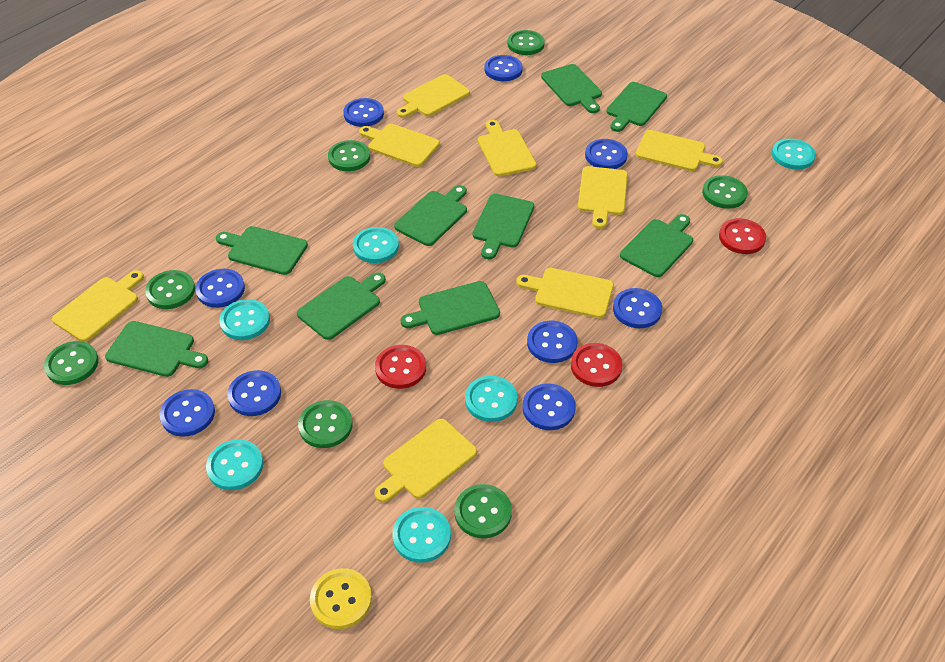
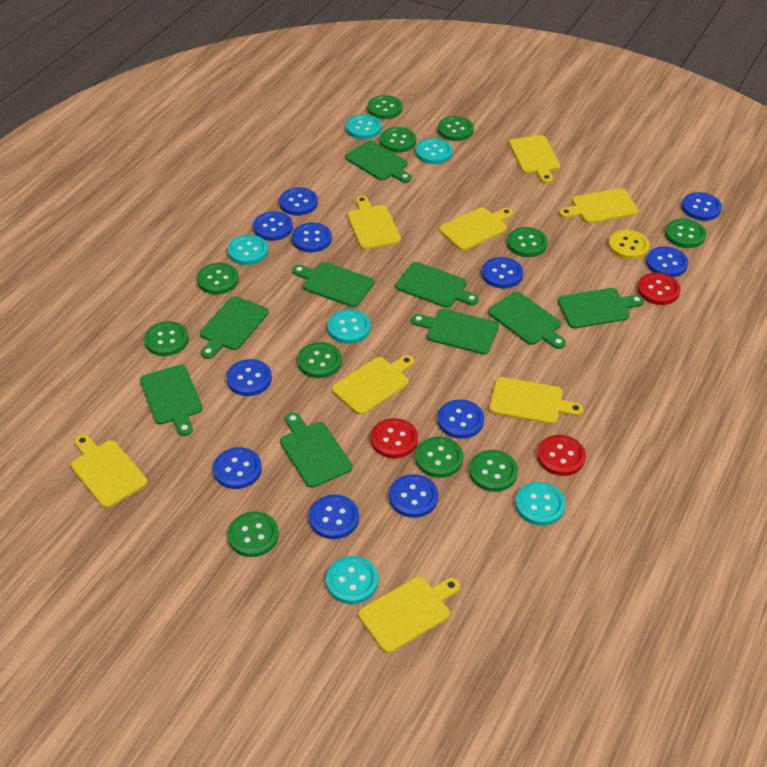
blue button: [160,389,215,437] [195,269,245,308] [227,370,281,416] [343,98,384,127] [484,55,523,81] [522,383,576,430] [527,321,578,363] [585,139,628,169] [613,288,662,328] = 9 -> [213,447,262,489] [226,359,272,396] [253,211,293,241] [279,187,318,216] [292,223,332,252] [309,495,359,539] [389,474,438,518] [438,400,484,439] [482,257,523,288] [646,246,688,277] [682,192,722,221] = 11
green button: [44,341,99,385] [145,270,195,309] [298,400,353,448] [328,140,370,171] [454,484,512,539] [507,30,545,55] [702,175,747,209] = 7 -> [144,321,189,356] [197,263,239,294] [228,511,279,557] [297,342,342,378] [367,95,403,119] [380,127,416,153] [415,436,463,478] [438,116,474,141] [469,450,518,492] [507,227,548,257] [665,219,706,248] = 11

